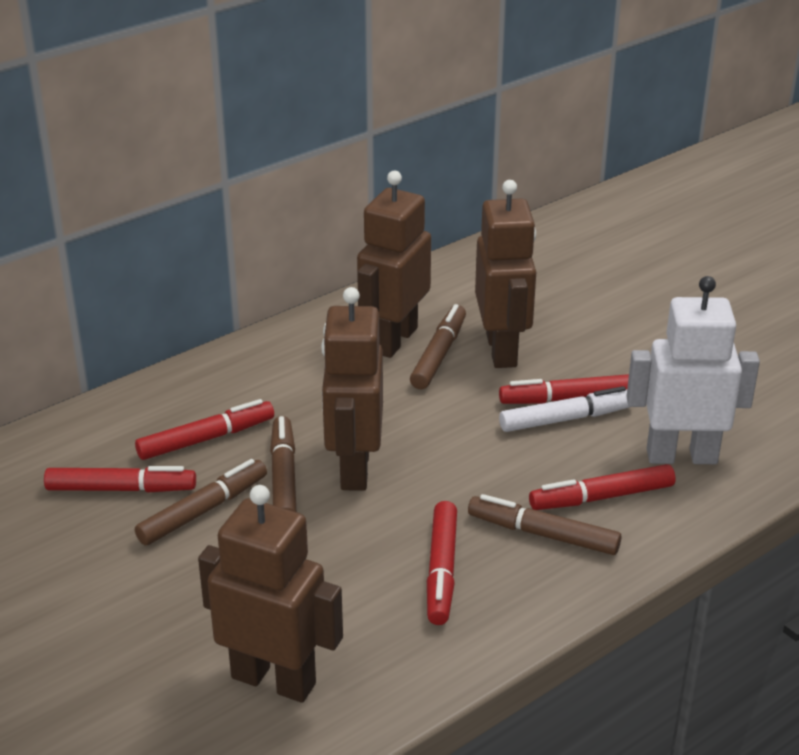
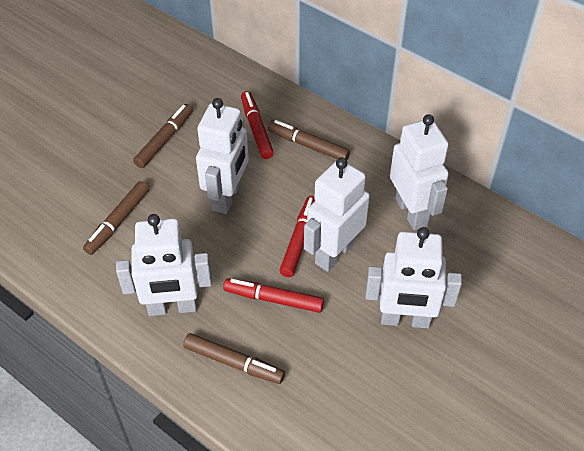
brown robot: [198,485,343,703] [321,287,383,491] [357,171,431,358] [475,180,536,368] = 4 -> none = 0
red marker: [44,466,196,493] [135,399,274,460] [427,501,457,625] [499,374,629,404] [529,464,676,510] = 5 -> [223,278,324,313] [241,91,274,159] [279,196,315,277] = 3
white marker: [499,386,629,432] = 1 -> none = 0
white robot: [626,276,760,464] = 1 -> [116,214,212,316] [196,98,249,214] [304,158,370,272] [365,227,462,328] [390,114,449,230] = 5

